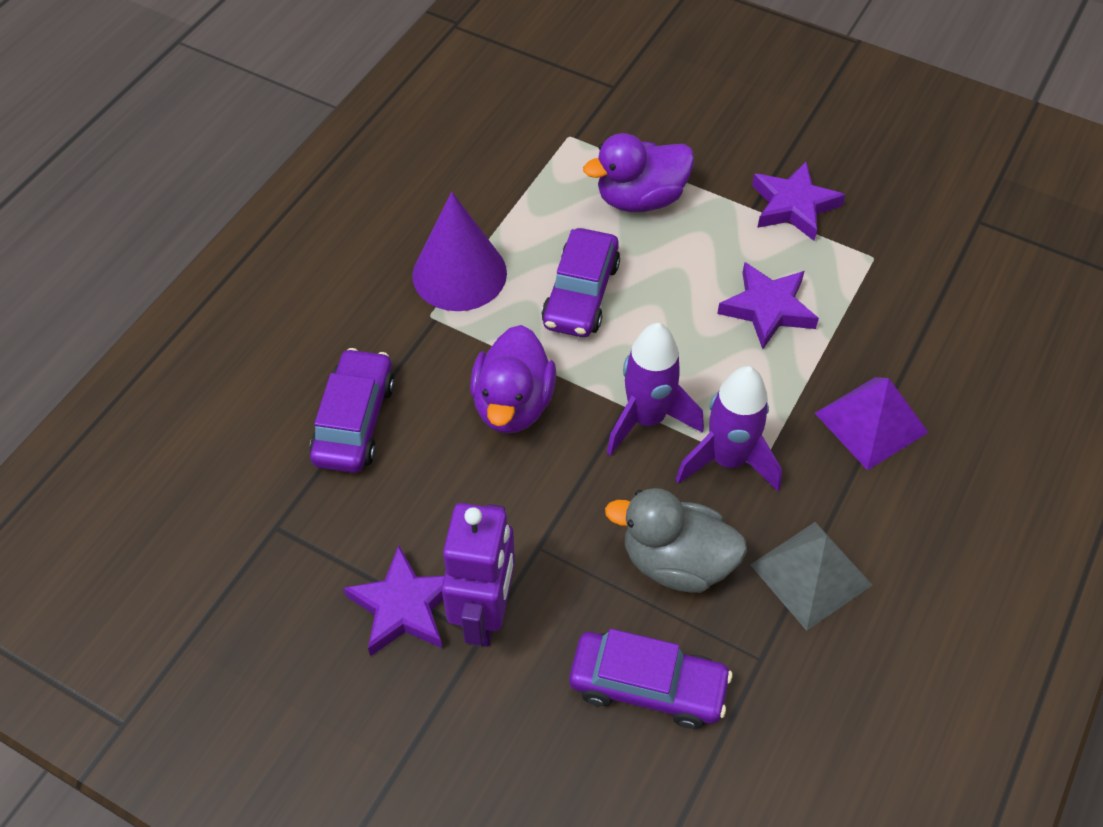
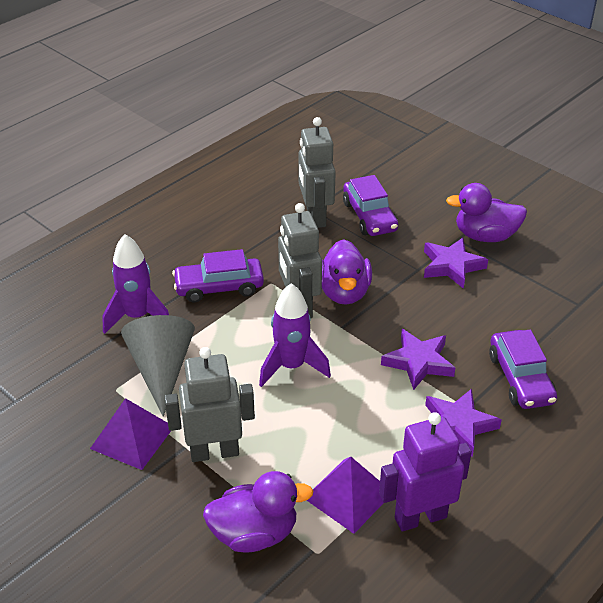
grey cone: none = 0 -> [121,315,195,417] = 1
grey duck: [605,488,747,593] = 1 -> none = 0
grey pyramid: [750,522,872,631] = 1 -> none = 0
grey robot: none = 0 -> [164,347,255,462] [278,203,322,318] [299,117,336,228] = 3
purple cone: [412,192,507,311] = 1 -> none = 0
purple duck: [470,325,556,433] [583,133,694,212] = 2 -> [203,471,313,553] [322,239,372,305] [446,183,527,242] = 3
purple pyramid: [815,377,929,470] = 1 -> [90,398,171,470] [307,457,384,534] = 2

